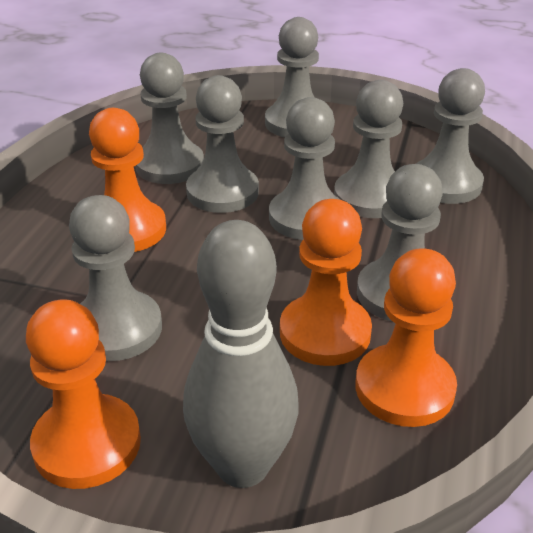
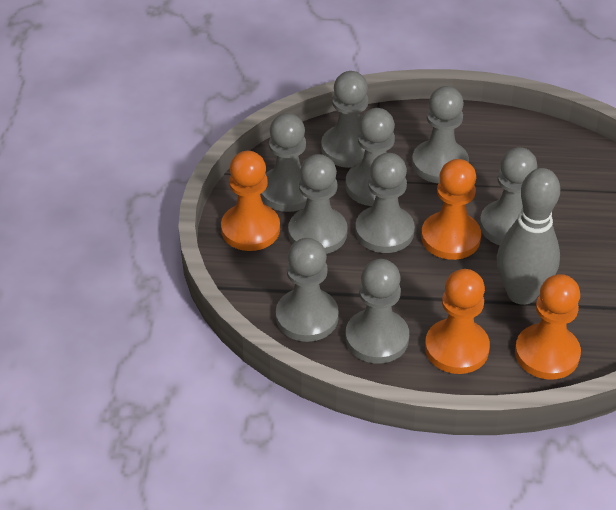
grey pawn: [69,195,162,361] [135,53,204,184] [186,75,259,213] [265,17,319,137] [269,97,340,240] [334,80,403,218] [357,164,443,322] [416,68,485,204] = 8 -> [260,113,307,212] [276,238,339,342] [288,154,348,254] [321,71,368,168] [345,108,395,206] [345,259,409,364] [355,153,415,253] [412,86,469,183] [480,147,537,246] = 9

